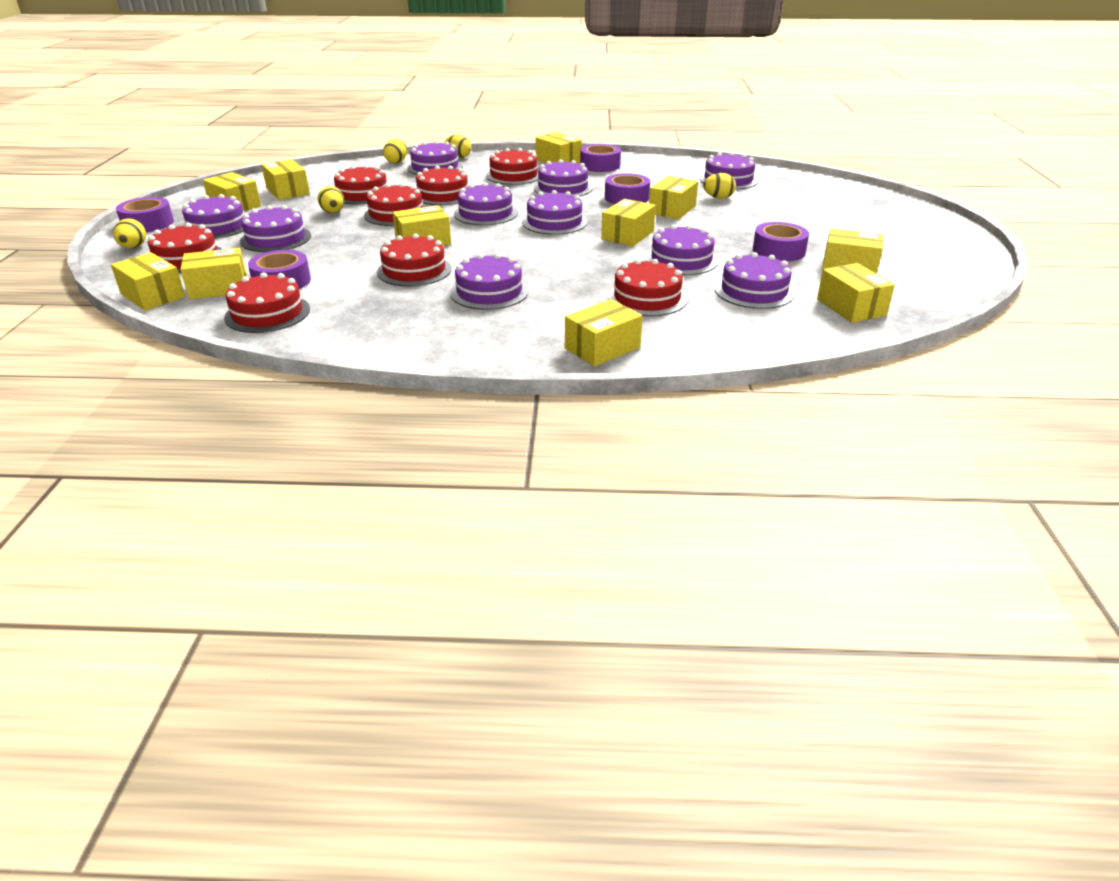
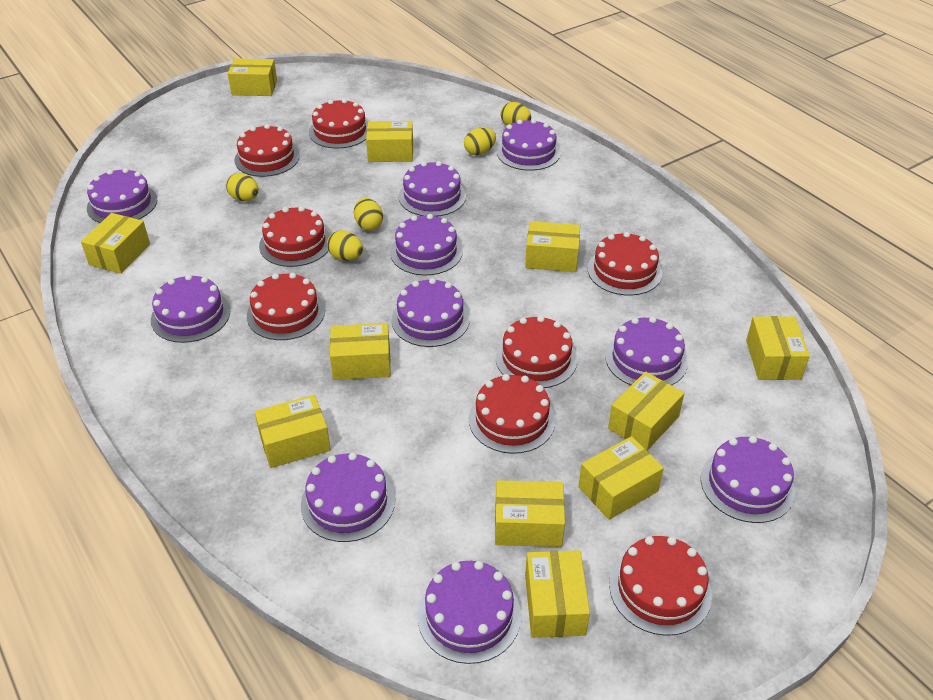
purple tape: [116,197,174,232] [248,250,311,289] [580,144,621,172] [605,173,650,204] [753,222,809,261] = 5 -> none = 0

